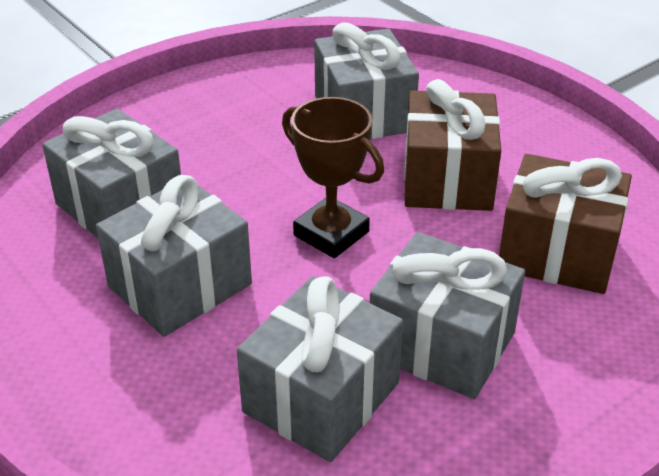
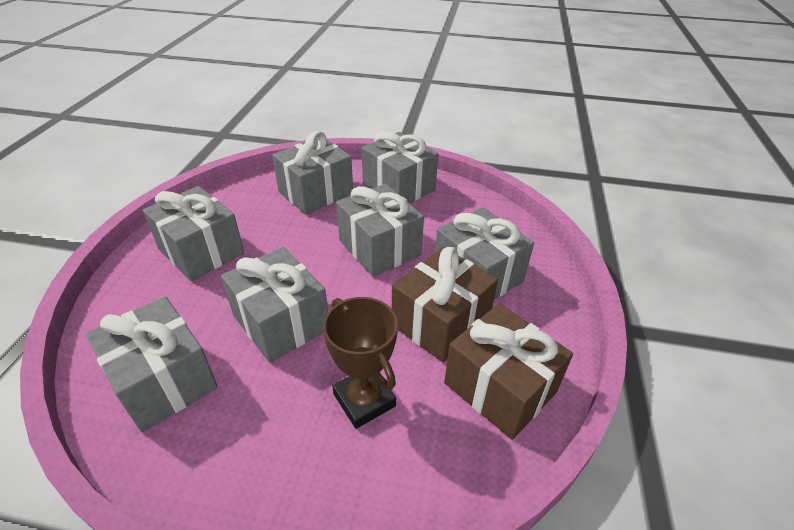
grey gift: [42,108,181,238] [96,175,252,337] [237,276,403,462] [314,22,419,139] [370,232,525,399] = 5 -> [86,296,218,432] [143,186,244,281] [221,247,328,363] [272,131,353,214] [336,184,424,277] [362,132,439,203] [435,207,534,300] = 7

